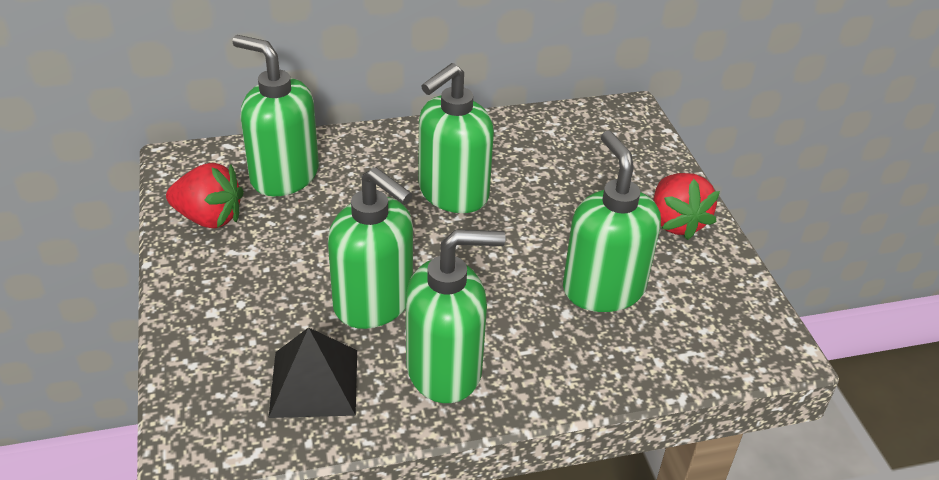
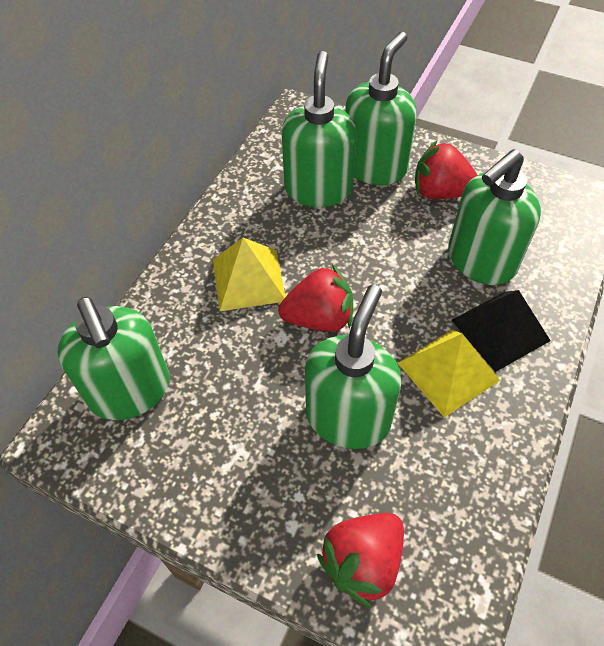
red strawberry: [166,163,244,228] [653,173,720,240] = 2 -> [278,264,353,332] [317,513,404,608] [415,141,478,199] = 3
yellow pyramid: none = 0 -> [213,238,286,311] [398,329,500,417] = 2

